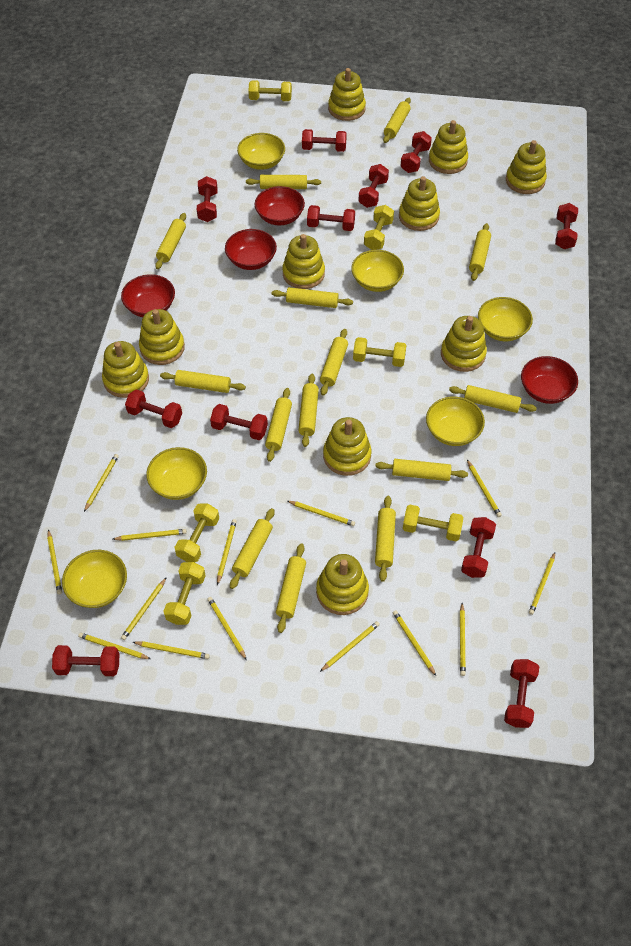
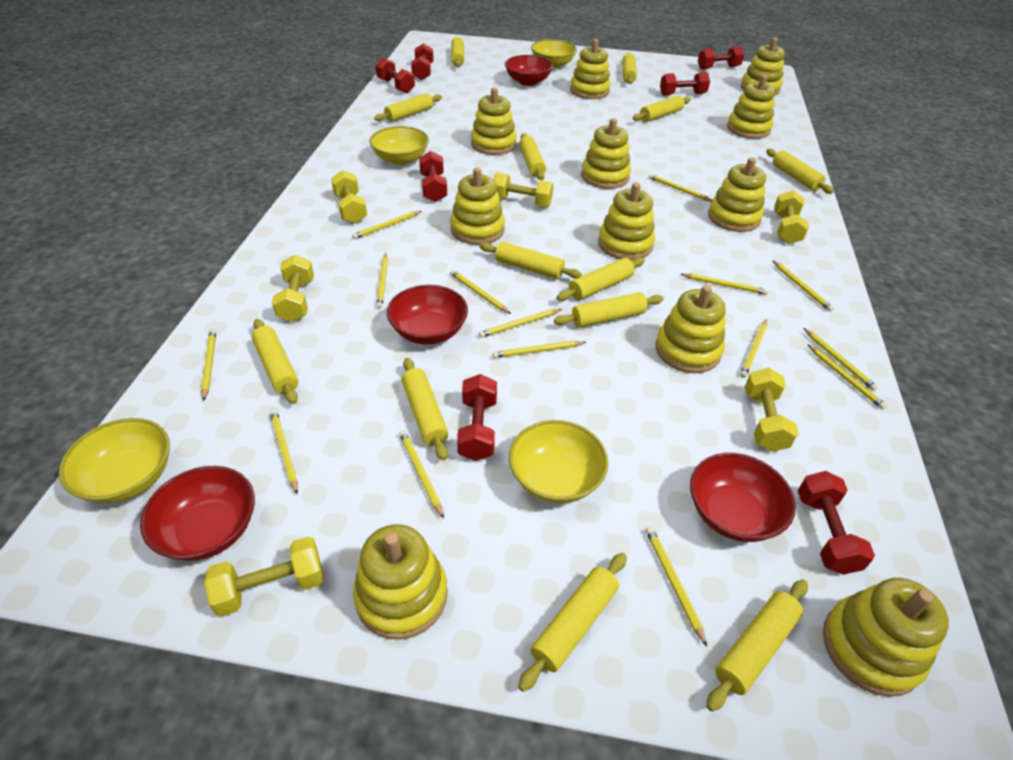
red dumbbell: [52,645,119,676] [125,389,182,428] [197,176,218,222] [210,404,268,440] [302,129,347,152] [307,205,355,231] [358,164,389,208] [400,131,432,173] [461,517,496,578] [504,659,539,728] [555,203,578,249] = 11 -> [375,58,415,93] [411,43,434,80] [419,151,447,202] [457,374,497,461] [660,72,710,95] [698,46,744,70] [798,471,875,575] = 7
yellow bowl: [62,550,127,608] [146,447,207,500] [237,133,285,170] [351,250,404,292] [426,397,485,446] [478,297,533,341] = 6 -> [59,418,170,503] [370,126,429,165] [509,420,608,504] [531,39,577,69] = 4
yellow pencil: [47,530,62,595] [78,633,151,659] [84,454,119,512] [113,529,187,541] [121,577,167,640] [133,641,210,659] [207,597,247,660] [217,519,237,585] [288,501,355,526] [320,621,380,672] [393,610,436,676] [460,603,466,676] [467,460,502,517] [529,552,555,615] = 14 -> [201,329,216,401] [270,409,298,494] [352,211,422,239] [377,253,388,309] [399,430,444,519] [450,270,511,314] [479,309,562,338] [492,341,586,358] [646,527,707,646] [649,174,712,201] [680,274,768,295] [740,319,767,378] [772,260,834,312] [804,328,878,391] [807,344,887,410] = 15
yellow rolling pin: [155,213,186,269] [160,370,246,393] [230,508,274,589] [246,175,321,189] [265,388,292,462] [272,287,353,308] [276,543,306,633] [298,374,319,447] [320,329,348,396] [375,459,468,481] [375,496,396,582] [383,98,411,143] [449,385,537,413] [469,223,491,281] = 14 -> [252,319,298,404] [374,93,442,122] [402,358,448,460] [451,37,464,67] [480,242,582,279] [518,553,627,692] [519,134,546,180] [554,292,664,328] [557,258,645,301] [623,53,637,84] [633,95,691,122] [706,580,808,711] [766,149,834,194] = 13
yellow stacking toy: [102,341,149,398] [139,309,185,365] [282,234,325,289] [316,554,369,615] [323,417,371,476] [328,68,366,121] [399,176,440,231] [429,120,468,174] [441,316,487,372] [506,140,547,194] = 10 -> [353,524,448,640] [450,167,505,245] [471,87,517,155] [570,39,611,99] [581,118,631,189] [598,182,655,260] [655,285,726,373] [708,157,766,232] [727,75,775,139] [741,38,785,95] [823,578,949,697] = 11

